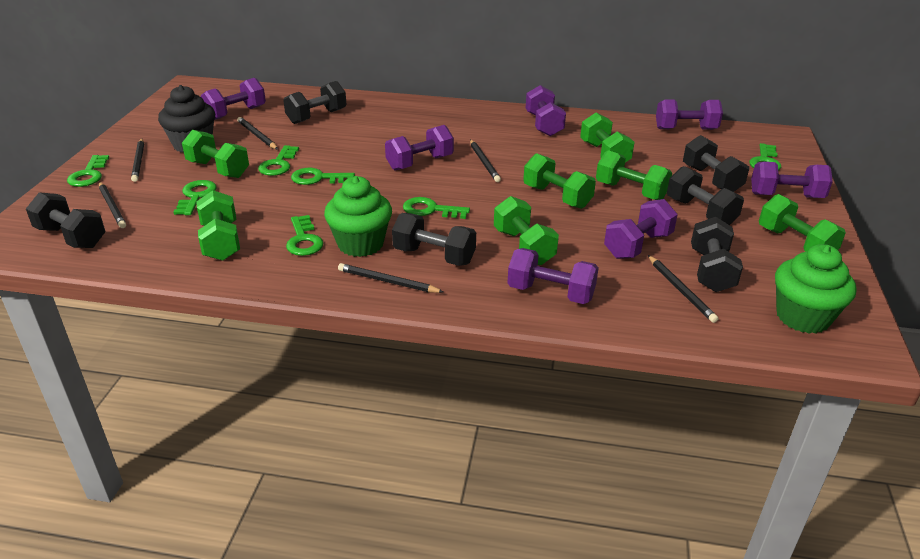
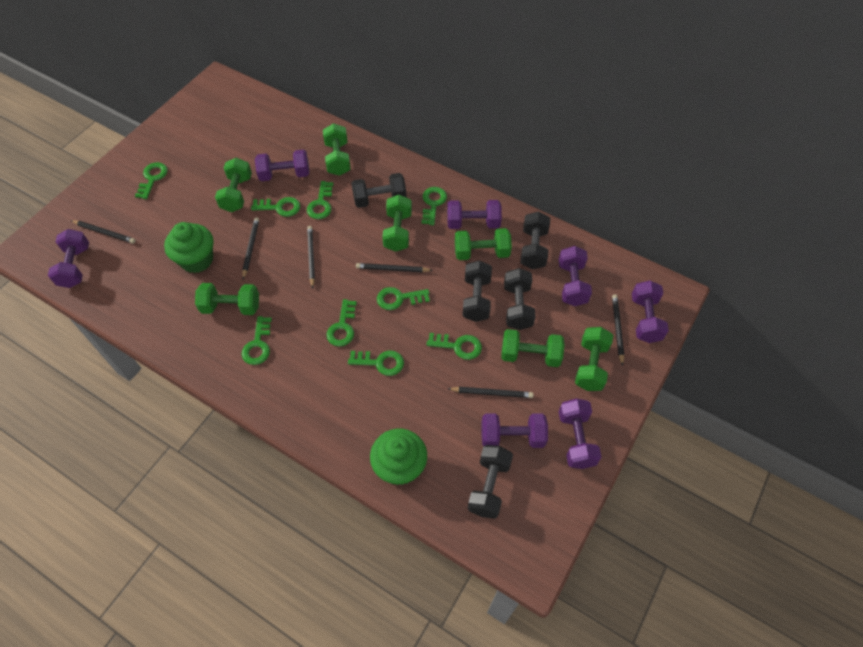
black cupcake: [158,85,215,153] = 1 -> none = 0
black dumbbell: [26,192,106,248] [283,81,347,124] [392,213,476,266] [667,166,744,225] [683,135,749,192] [691,217,743,292] = 6 -> [351,173,406,208] [462,260,492,322] [468,445,513,519] [504,268,536,330] [520,211,550,269] = 5
green key: [67,155,109,187] [173,180,217,215] [258,145,299,176] [286,215,323,256] [291,168,355,185] [403,197,470,219] [749,143,781,171] = 7 -> [135,162,168,199] [241,316,272,365] [251,197,301,217] [307,181,333,219] [326,299,357,347] [348,350,404,376] [377,287,430,310] [422,187,447,225] [426,333,482,360] = 9

